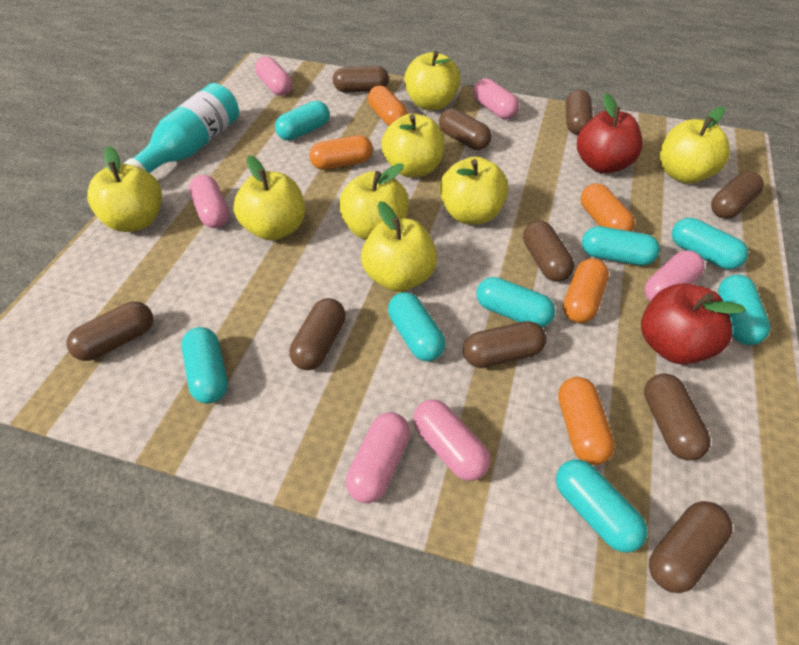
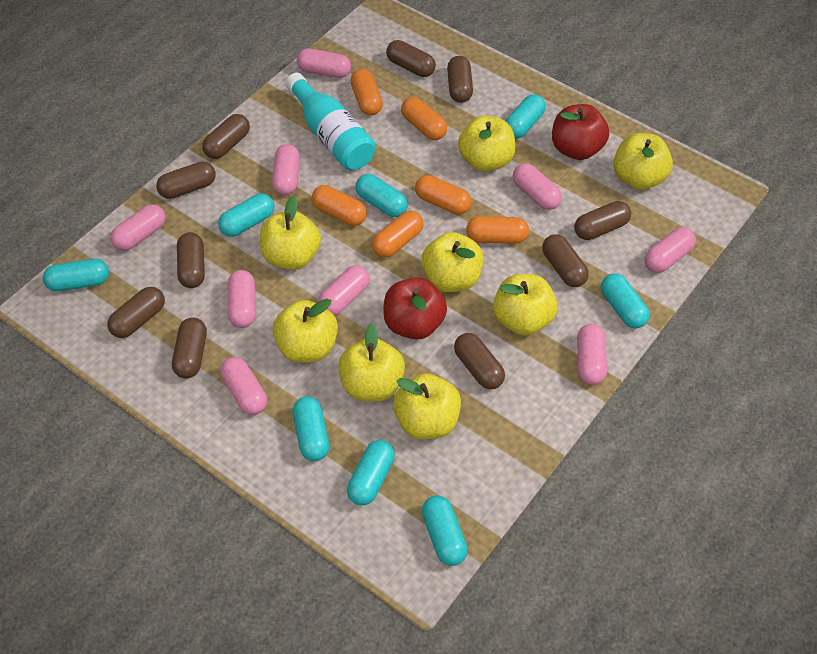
orange capsule: [309,135,373,170] [368,86,408,126] [558,377,615,465] [563,258,609,323] [581,183,635,231] = 5 -> [312,185,367,226] [350,69,383,116] [372,211,423,258] [401,97,447,140] [415,175,472,214] [466,216,529,244] = 6
pink capsule: [189,175,230,228] [255,56,292,96] [346,412,410,503] [413,400,490,481] [473,78,519,119] [645,250,704,302] = 6 -> [110,204,166,251] [220,357,267,415] [228,270,256,328] [272,144,300,195] [297,48,351,78] [318,265,370,316] [513,163,562,210] [577,324,607,385] [644,227,696,273] = 9

